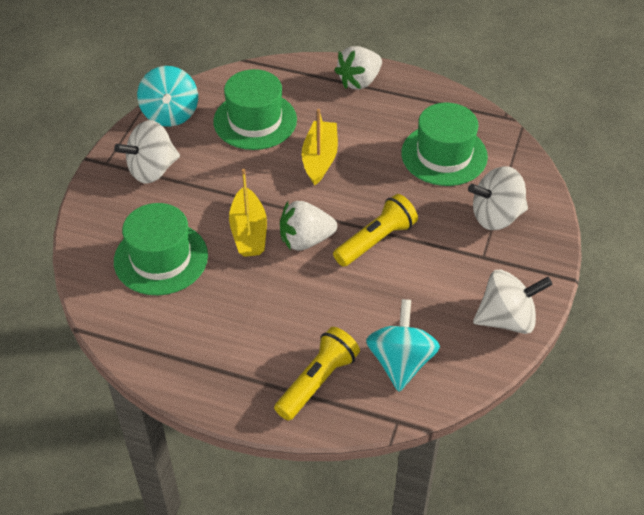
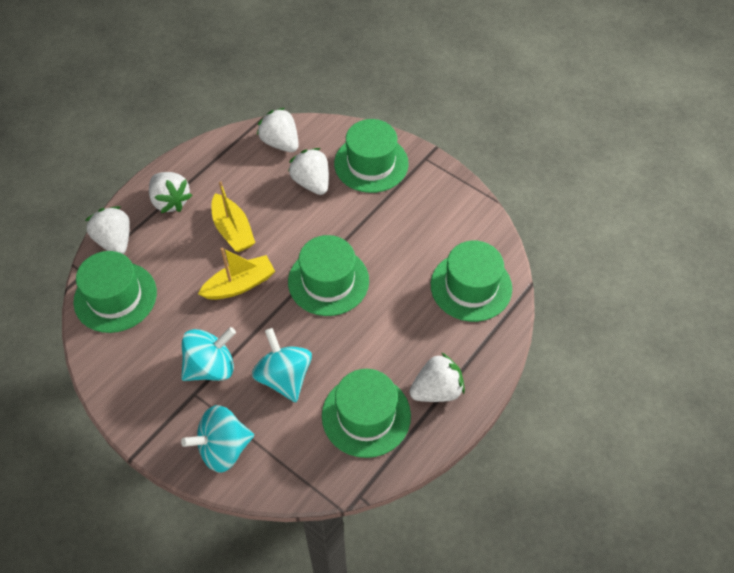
green hat: [114,203,208,295] [213,69,297,150] [401,103,488,186] = 3 -> [73,251,157,333] [288,235,369,316] [322,369,411,458] [334,119,409,193] [431,241,512,322] = 5
turquoise spinning top: [137,66,198,127] [366,299,440,392] = 2 -> [181,327,236,381] [181,405,254,473] [252,328,312,402] = 3
white spinning top: [114,120,180,184] [468,166,528,230] [473,269,553,334] = 3 -> none = 0
white strawberry: [280,201,337,250] [335,46,382,90] = 2 -> [85,206,130,254] [149,172,192,213] [257,108,299,152] [288,148,329,195] [409,352,465,402] = 5
yellow flashlight: [274,327,360,421] [333,194,418,267] = 2 -> none = 0

